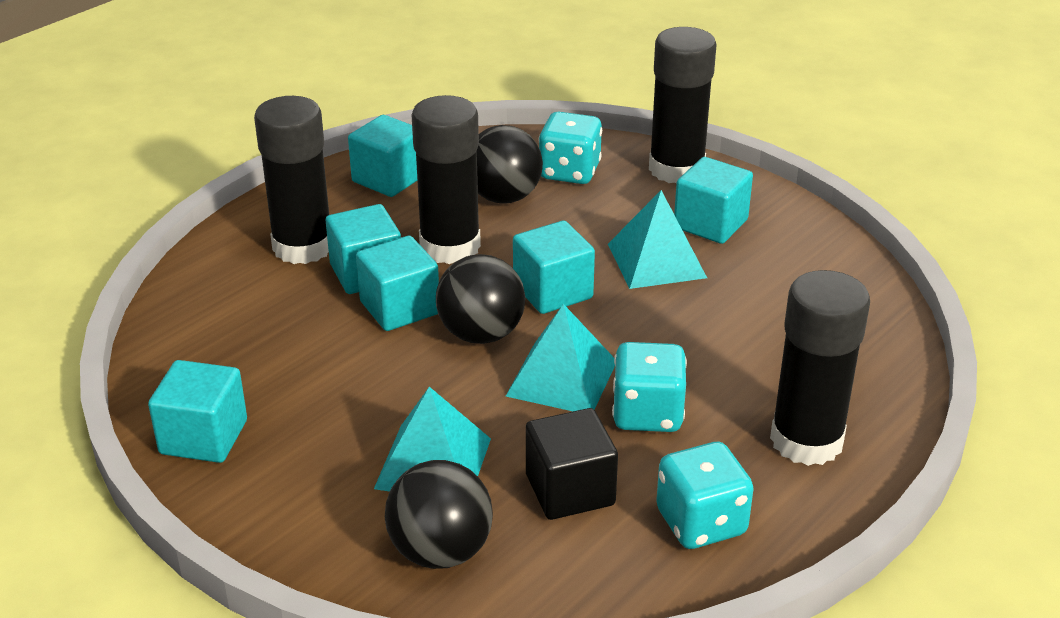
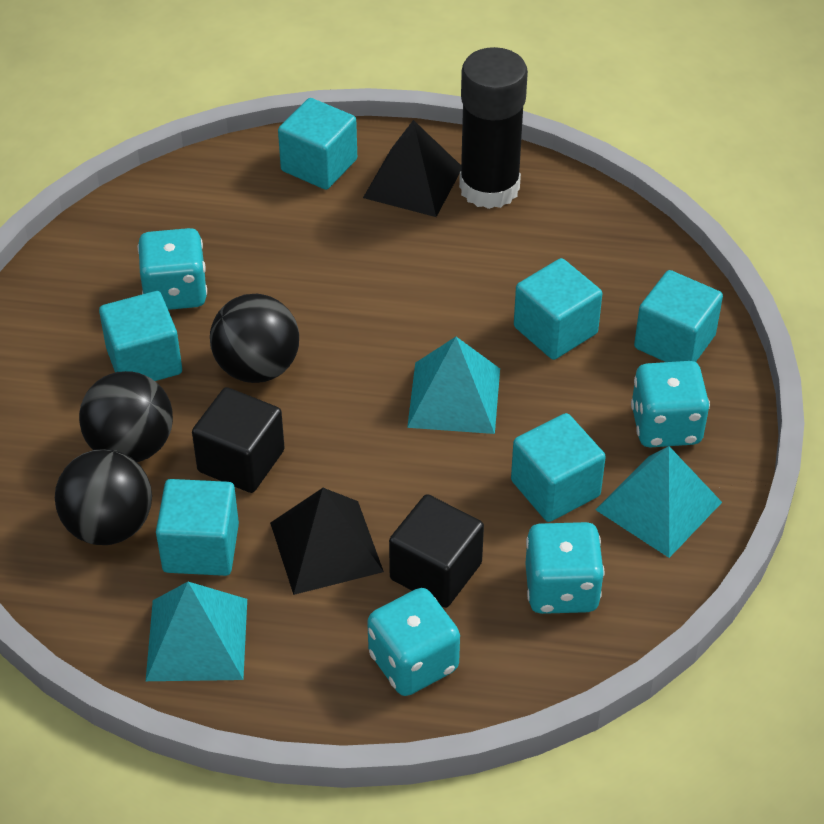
black cube: [526,408,618,520] = 1 -> [192,387,285,493] [389,494,484,608] = 2
black glue stick: [254,96,329,264] [411,95,481,264] [649,27,717,183] [770,270,870,466] = 4 -> [459,47,528,209] = 1
black pyramid: none = 0 -> [270,488,384,595] [363,120,461,217] = 2
turquoise dice: [538,112,602,184] [612,342,687,432] [656,442,754,549] = 3 -> [138,228,207,310] [367,588,460,696] [525,522,604,614] [631,361,710,447] = 4

